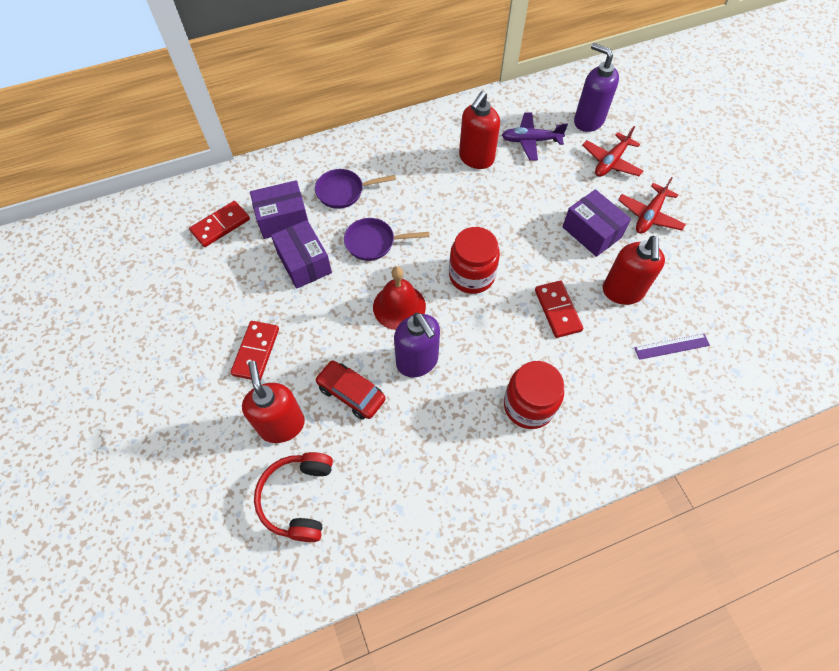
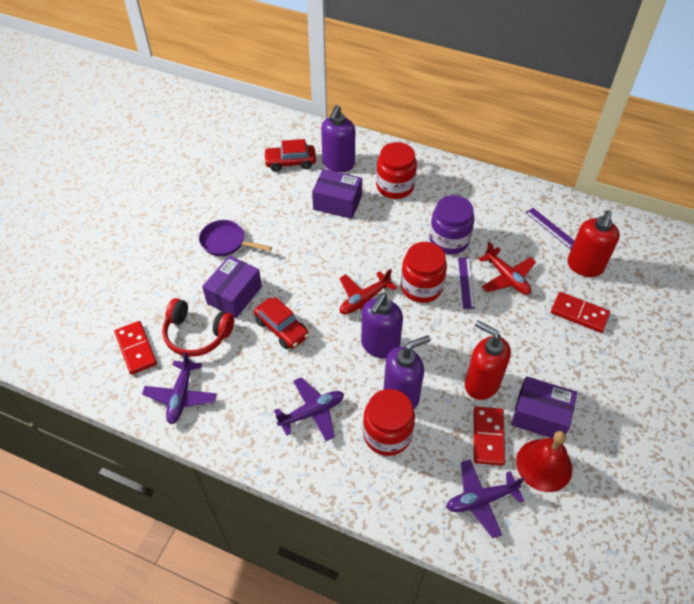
purple jar: none = 0 -> [429,195,475,254] = 1
purple pan: [315,169,396,209] [344,218,429,261] = 2 -> [199,220,272,256] = 1
purple plane: [502,112,568,161] = 1 -> [142,352,217,424] [274,377,344,441] [446,460,524,538] = 3
purple ruler: [634,334,710,360] = 1 -> [458,257,475,309] [526,208,574,249] = 2
purple soap dispenser: [394,313,440,377] [574,43,619,132] = 2 -> [321,105,355,172] [361,293,403,359] [384,335,431,409] = 3
red car: [315,361,385,420] = 1 -> [254,297,309,349] [263,139,316,172] = 2
red jar: [449,227,500,294] [504,361,564,429] = 2 -> [363,389,415,456] [376,142,417,199] [401,242,447,303] = 3
red soap dispenser: [242,361,305,443] [459,91,500,169] [603,236,665,305] = 3 -> [465,320,511,400] [567,210,620,277] = 2

